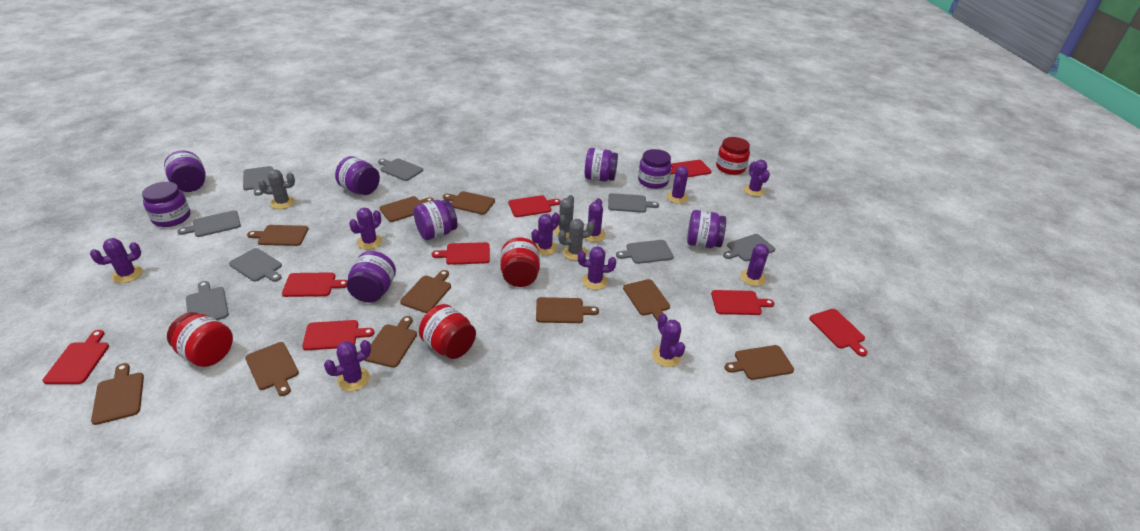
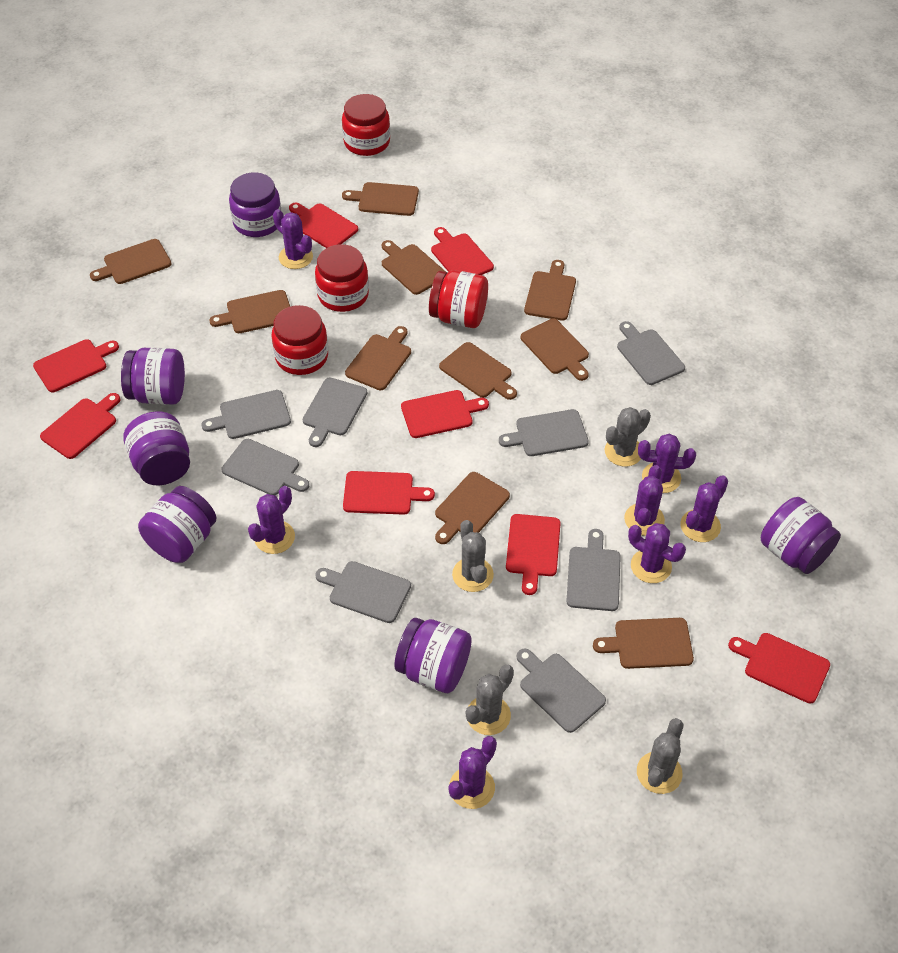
grey cactus: [258,169,295,209] [554,195,574,238] [558,219,595,260] = 3 -> [452,520,494,592] [466,665,514,735] [605,407,651,467] [637,718,683,794] = 4
purple cactus: [90,238,143,283] [324,340,371,391] [349,208,383,249] [531,212,560,255] [578,246,616,290] [583,198,606,242] [652,314,685,367] [667,166,688,204] [740,244,769,286] [744,160,770,196] = 10 -> [248,486,295,554] [273,209,313,269] [448,736,497,809] [624,465,665,536] [628,523,686,583] [638,434,696,493] [680,475,728,542] = 7
purple jar: [142,182,190,227] [164,151,206,192] [335,156,380,195] [346,251,396,303] [413,199,458,240] [585,148,618,182] [638,149,672,189] [687,210,726,248] = 8 -> [121,348,185,405] [123,412,190,485] [138,486,217,563] [229,172,282,237] [394,618,472,693] [761,497,841,574] = 6

